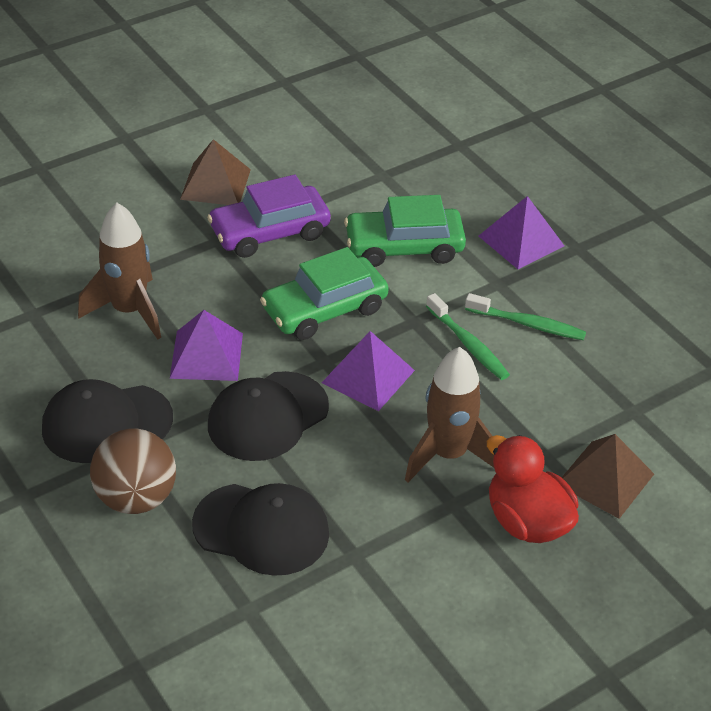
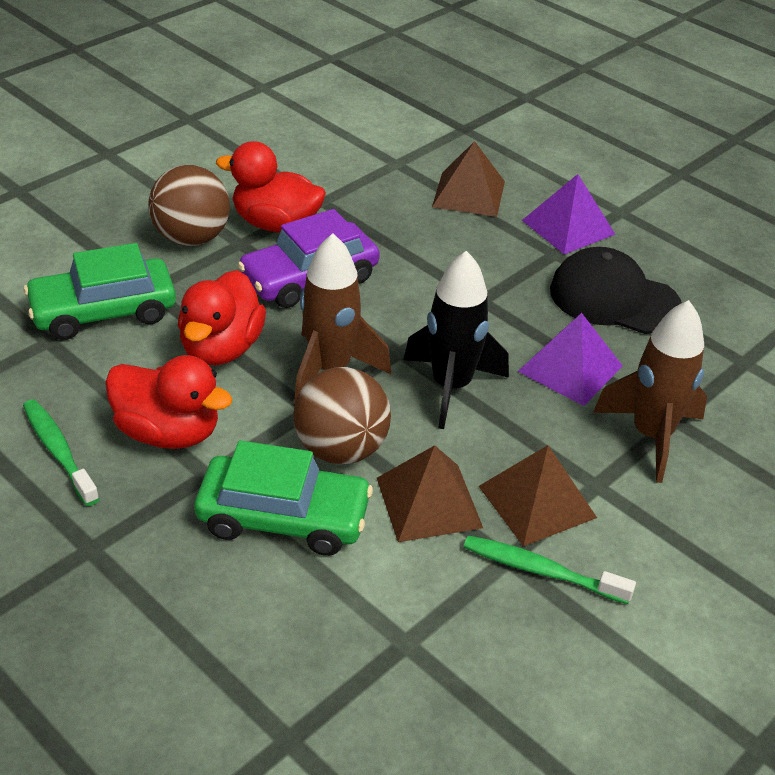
black cap: [42,379,173,463] [192,483,329,576] [208,371,329,461] = 3 -> [550,247,682,334] = 1
black rocket: none = 0 -> [404,251,509,429] = 1
brown ball: [90,429,176,514] = 1 -> [148,165,230,246] [293,367,391,464] = 2
brown pyramid: [180,139,251,205] [561,434,654,519] = 2 -> [377,445,483,542] [432,141,505,217] [478,445,597,546] = 3
purple pyramid: [170,310,243,381] [322,331,415,411] [479,196,564,269] = 3 -> [518,313,623,406] [522,174,616,255] = 2
red duck: [487,435,579,543] = 1 -> [105,355,232,449] [178,270,266,366] [216,141,326,233] = 3

